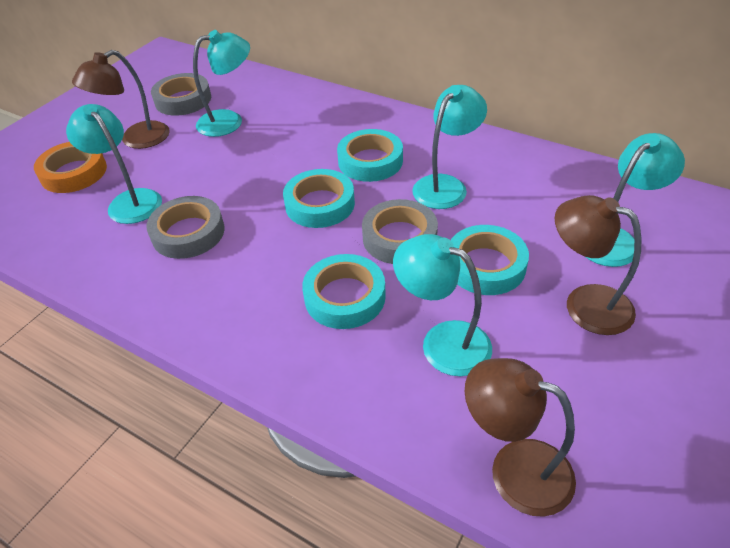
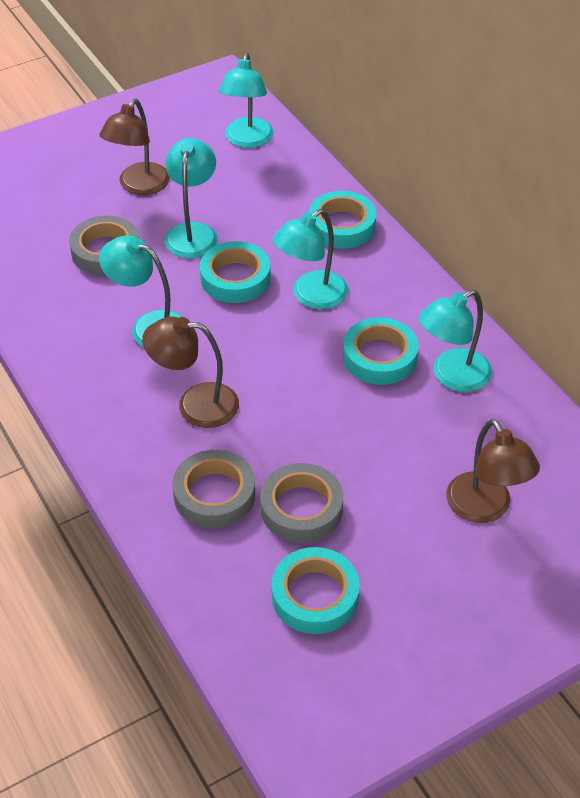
orange tape: [34,142,107,193] = 1 -> none = 0

